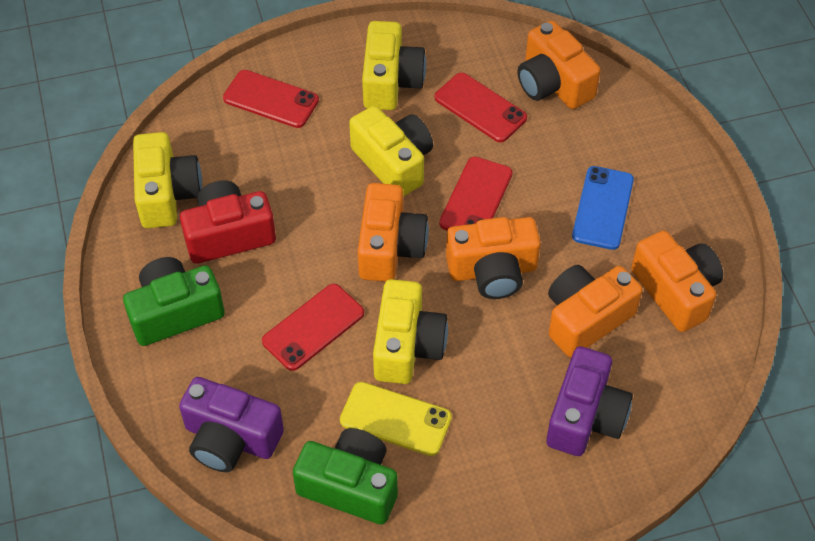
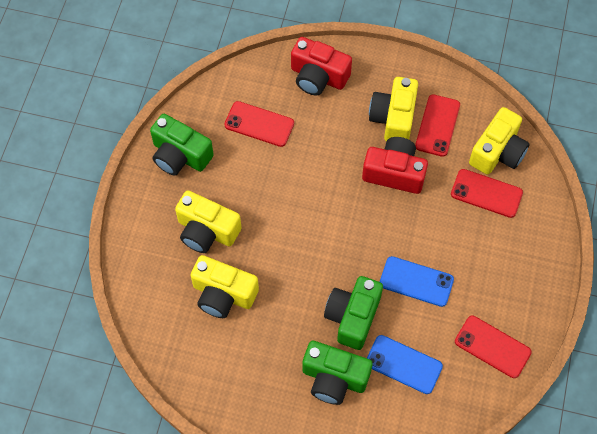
blue phone: [572,166,634,250] = 1 -> [367,335,443,394] [380,256,454,307] = 2
green camera: [123,257,225,346] [293,428,398,525] = 2 -> [150,114,214,176] [302,341,373,405] [324,276,383,350] = 3
orange camera: [358,183,429,282] [446,217,541,299] [517,20,600,109] [548,265,643,357] [631,231,723,332] = 5 -> none = 0
purple camera: [179,377,284,472] [546,346,633,456] = 2 -> none = 0
red camera: [180,181,276,264] = 1 -> [291,37,352,95] [362,137,428,194] = 2
yellow phone: [340,382,452,456] = 1 -> none = 0

